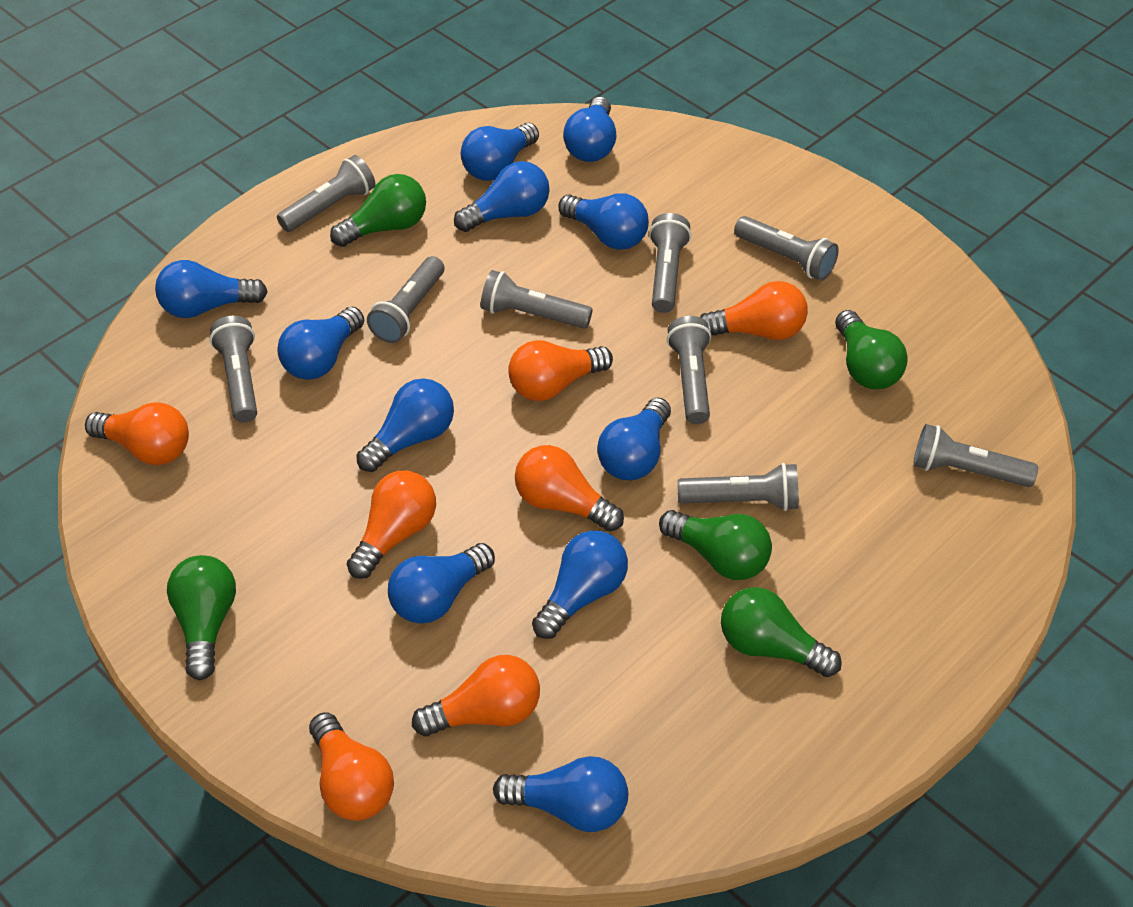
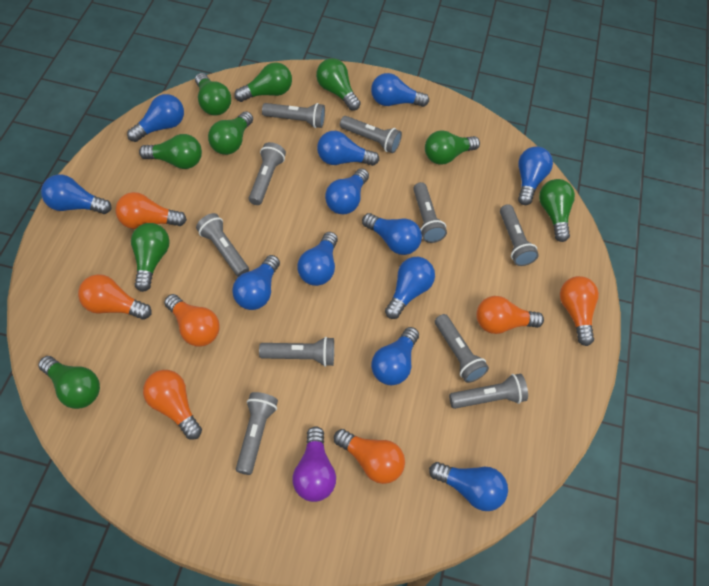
blue light bulb: [155,260,268,318] [277,307,364,380] [356,379,454,472] [388,543,495,624] [454,161,550,232] [461,123,539,181] [493,756,628,832] [532,531,628,639] [559,193,649,250] [563,97,616,162] [597,397,671,480] = 11 -> [41,174,112,214] [127,94,184,142] [232,255,280,310] [297,232,338,286] [317,131,379,166] [325,168,369,214] [362,213,422,255] [371,73,429,107] [371,327,419,385] [385,257,435,319] [429,462,508,511] [518,146,553,205] = 12
green light bulb: [167,555,236,680] [330,174,426,247] [659,510,772,580] [721,587,842,677] [835,310,908,389] = 5 -> [38,356,100,409] [131,223,170,292] [139,134,202,169] [195,73,231,115] [208,111,253,155] [234,62,292,102] [316,58,361,111] [425,130,480,165] [539,179,575,242] = 9
grey flashlight: [210,316,257,423] [277,155,376,232] [367,256,444,343] [481,270,593,329] [649,213,691,313] [667,316,711,424] [677,463,799,511] [734,216,839,281] [913,424,1038,487] = 9 -> [196,213,249,277] [236,392,278,475] [249,142,286,205] [259,337,334,367] [262,103,325,128] [340,116,402,153] [413,182,447,243] [435,314,489,383] [449,374,528,409] [500,204,539,266] = 10
purple light bulb: none = 0 -> [293,426,336,502] = 1

